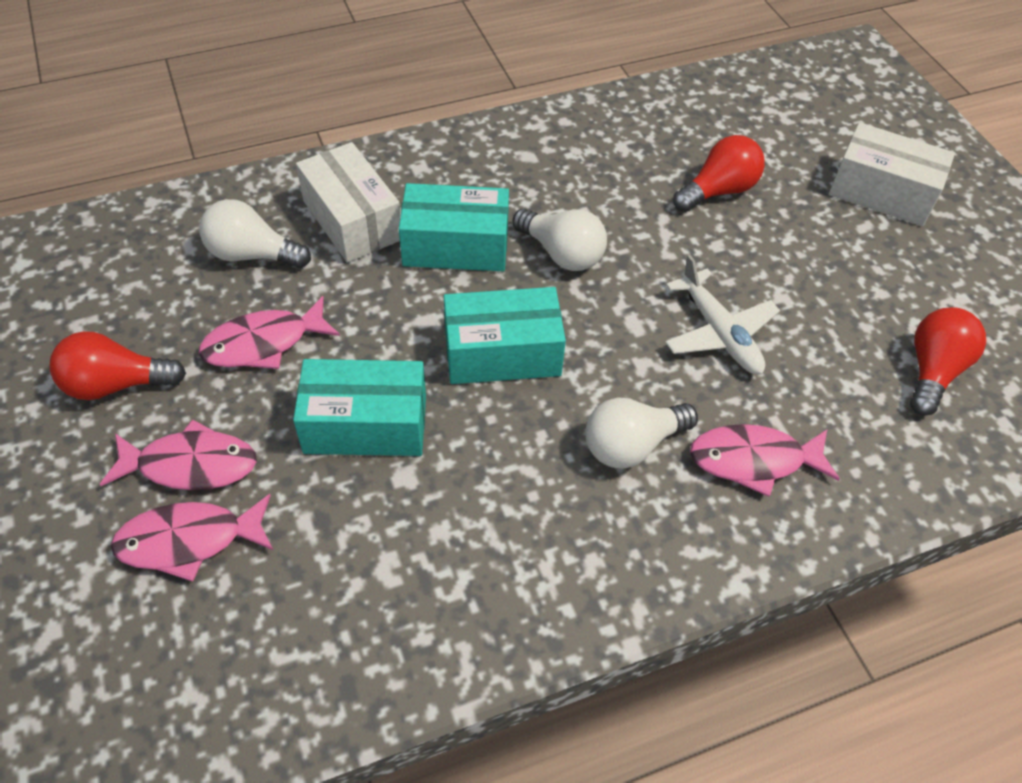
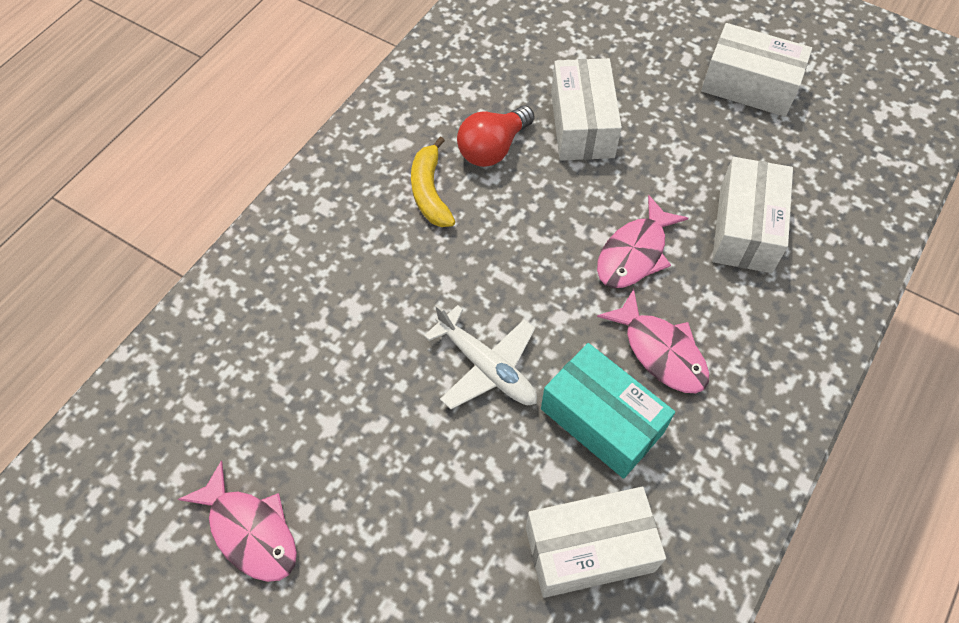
pink fish: [100,419,257,490] [111,494,273,582] [199,296,340,369] [690,424,840,497] = 4 -> [178,460,297,582] [597,195,688,288] [597,289,709,393] = 3
red light bulb: [50,331,186,400] [673,135,765,212] [910,307,986,416] = 3 -> [457,106,535,167] = 1
turquoise box: [293,359,426,456] [399,183,509,271] [444,287,566,384] = 3 -> [541,343,675,479] = 1
white box: [296,142,401,263] [829,122,955,226] = 2 -> [526,487,666,598] [551,58,622,161] [701,23,812,117] [712,157,793,273] = 4
white light bulb: [199,199,311,268] [513,209,607,271] [585,397,698,469] = 3 -> none = 0
yellow banana: none = 0 -> [411,137,455,227] = 1

